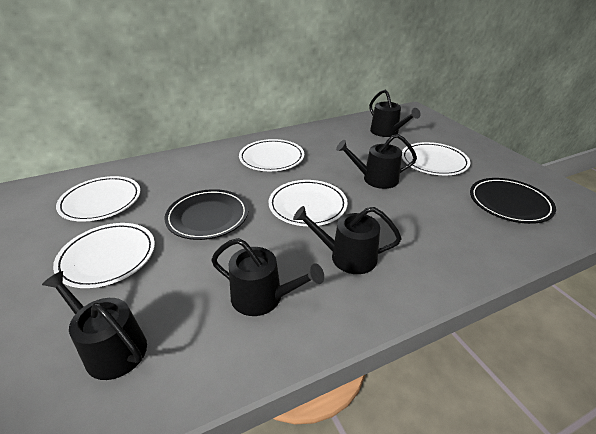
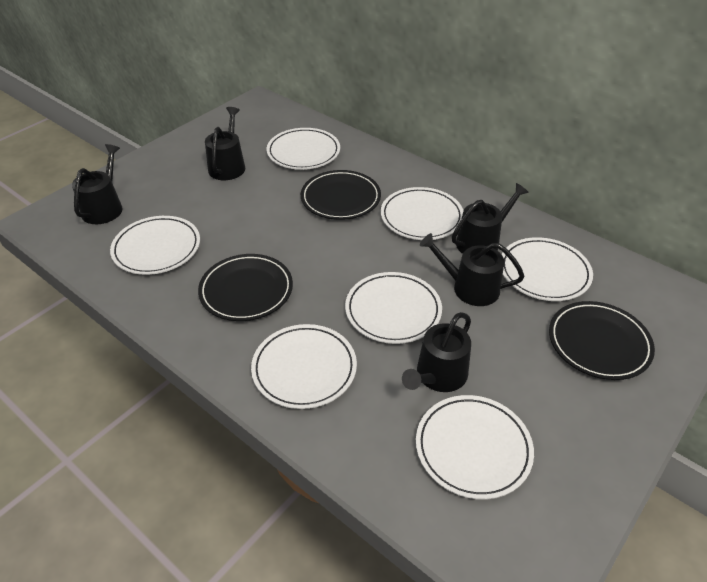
black plate: [164,189,248,240] [470,178,556,224] = 2 -> [198,254,293,321] [301,170,381,220] [549,301,655,380] = 3
white plate: [53,223,155,288] [56,176,141,222] [239,139,304,171] [268,180,348,226] [402,142,470,175] = 5 -> [110,216,200,275] [251,324,357,409] [267,128,340,170] [345,272,442,344] [381,187,463,240] [416,395,534,500] [502,237,593,301] = 7

